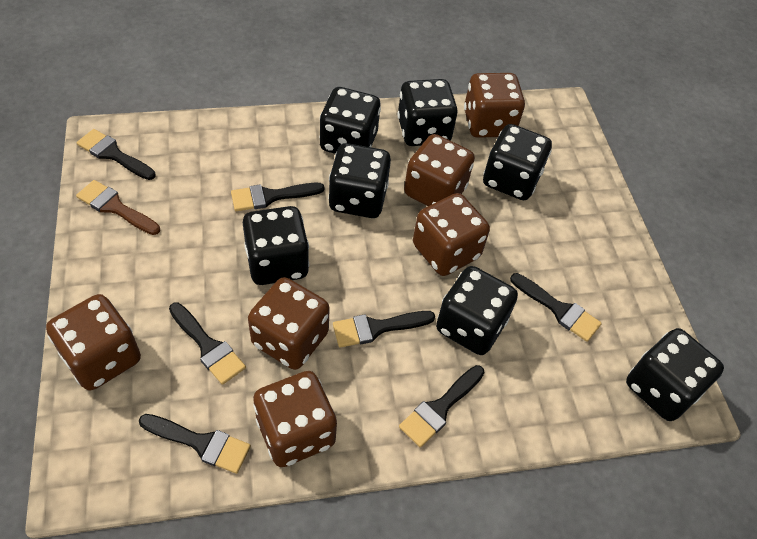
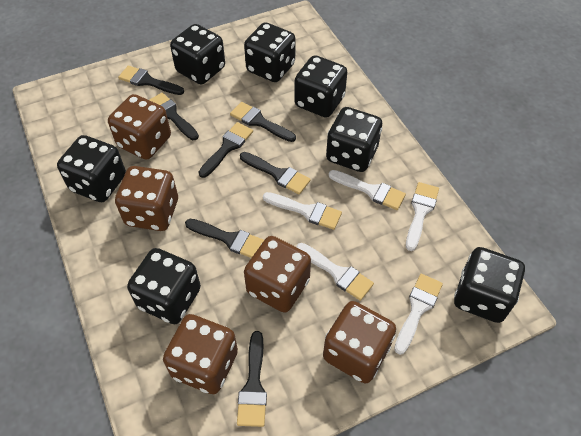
brown brush: [76,180,160,235] = 1 -> none = 0
brown dice: [46,294,141,391] [248,277,330,370] [253,371,337,467] [404,134,475,206] [413,193,490,276] [464,73,525,138] = 6 -> [108,94,171,160] [115,166,178,231] [163,314,238,394] [244,236,311,313] [323,301,396,383] = 5
white brush: none = 0 -> [263,192,342,230] [296,243,374,301] [329,170,406,210] [394,274,443,355] [406,182,439,251] = 5

